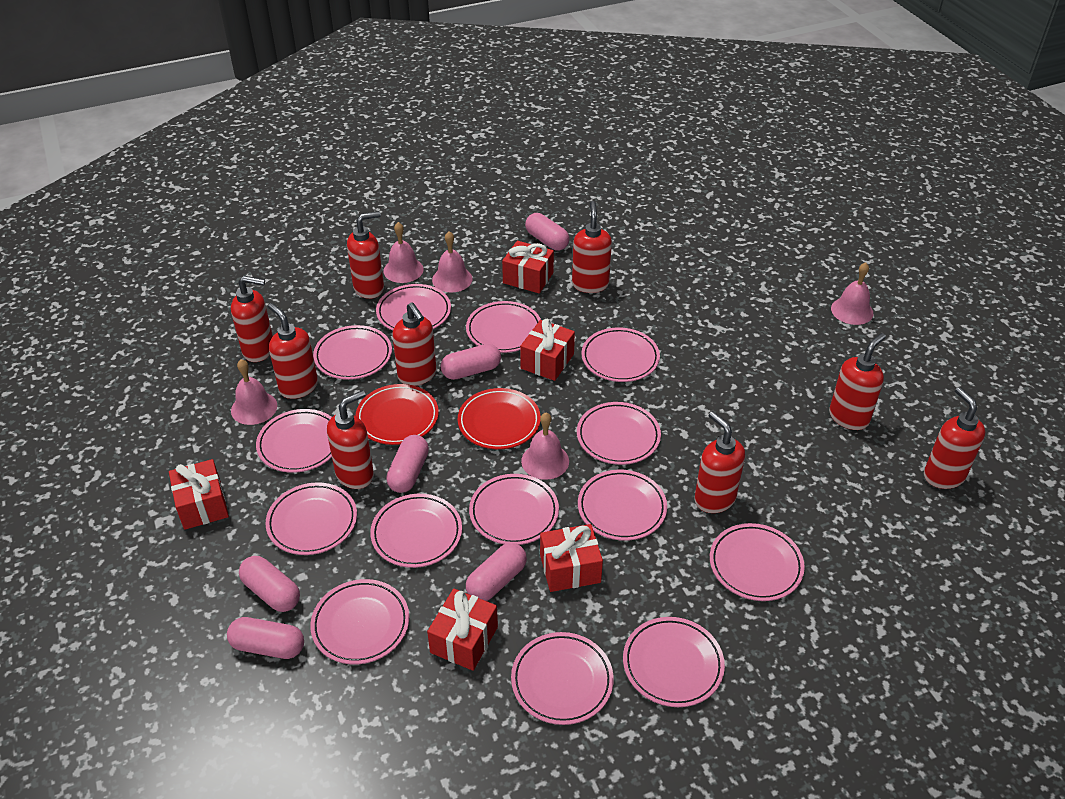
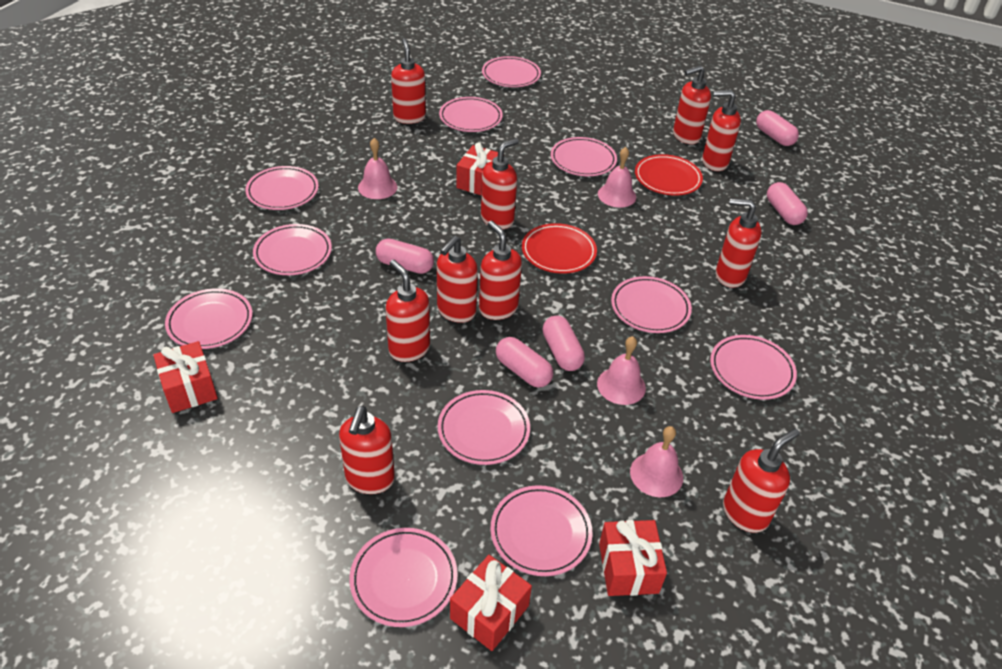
pink bell: [231,359,277,425] [384,222,424,283] [432,231,473,292] [521,413,569,480] [831,262,873,325] = 5 -> [358,138,397,199] [597,336,646,405] [598,147,636,208] [630,426,683,497] = 4
pink capsule: [227,617,304,659] [239,556,300,612] [386,435,429,493] [441,344,501,380] [466,543,527,601] [525,213,569,250] = 6 -> [376,238,434,274] [496,337,553,388] [543,316,585,371] [756,110,799,146] [767,182,808,225] = 5
pink plate: [256,409,332,473] [265,482,357,555] [310,579,409,664] [313,325,392,380] [370,494,462,568] [376,284,451,331] [466,301,541,353] [469,474,559,545] [511,632,614,725] [577,402,661,465] [578,470,667,541] [581,328,660,382] [623,617,725,707] [710,523,805,601] = 14 -> [165,288,252,349] [245,166,319,210] [253,224,332,275] [350,528,458,627] [438,390,530,465] [439,97,503,132] [482,56,541,87] [490,485,593,576] [551,137,617,176] [611,276,692,333] [710,335,797,400] = 11
red gift: [169,459,229,530] [427,589,498,671] [502,241,554,293] [520,319,575,381] [540,524,603,592] = 5 -> [153,341,218,413] [450,555,532,651] [456,142,498,195] [599,520,667,596] = 4
red soap dispenser: [231,276,273,362] [268,303,318,399] [327,390,374,489] [347,211,384,299] [392,302,437,386] [572,201,612,293] [695,411,745,513] [829,333,886,430] [924,387,985,489] = 9 -> [339,406,395,494] [385,260,430,362] [391,38,426,124] [437,236,478,323] [479,221,522,320] [481,138,519,229] [673,65,711,144] [702,90,741,171] [716,198,762,288] [723,428,800,533] = 10

